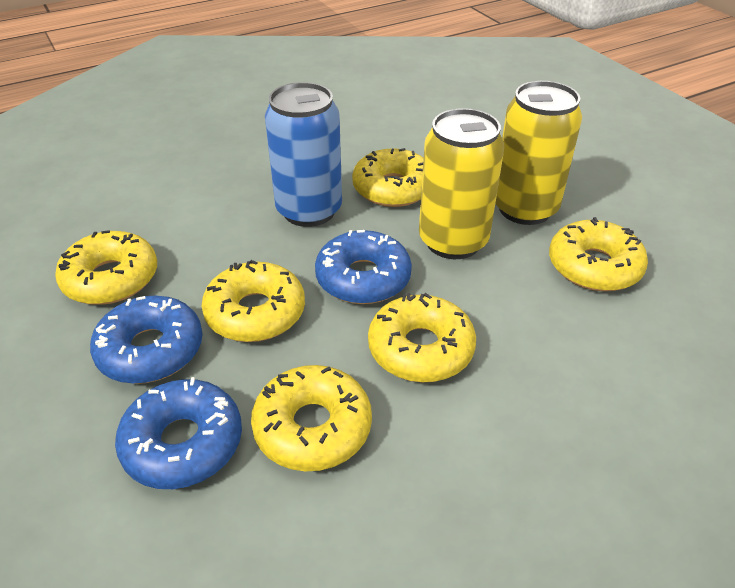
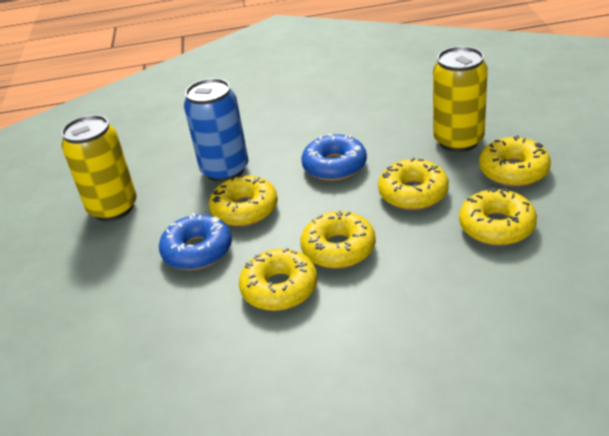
blue donut: [90,296,203,384] [115,377,242,489] [315,230,412,304] = 3 -> [159,213,232,270] [302,134,367,181] = 2

